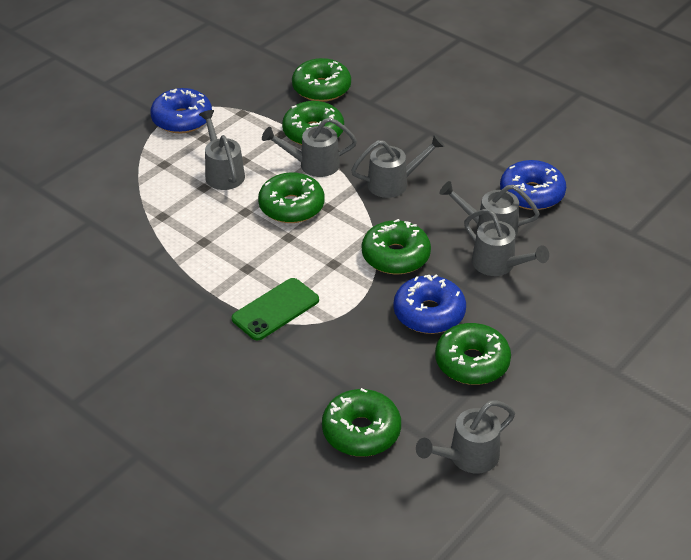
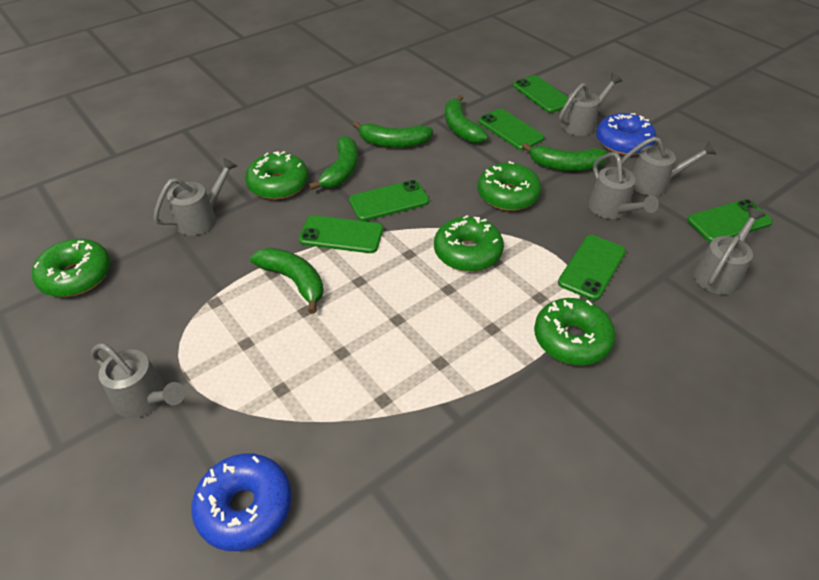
blue donut: [150,88,212,133] [393,274,466,334] [500,160,566,210] = 3 -> [191,453,292,551] [596,113,656,155] = 2
green banana: none = 0 -> [250,248,324,314] [309,136,358,190] [353,121,433,148] [445,95,488,143] [522,143,608,171] = 5
green donut: [258,172,325,223] [282,101,344,145] [292,58,351,102] [322,388,401,457] [362,219,431,274] [435,323,511,385] = 6 -> [32,239,111,297] [245,151,309,200] [434,215,504,272] [477,161,542,211] [534,298,616,365] = 5
green phone: [231,278,319,341] = 1 -> [299,215,383,253] [349,180,429,221] [478,109,544,150] [513,75,568,113] [558,235,626,300] [687,199,773,242] = 6

